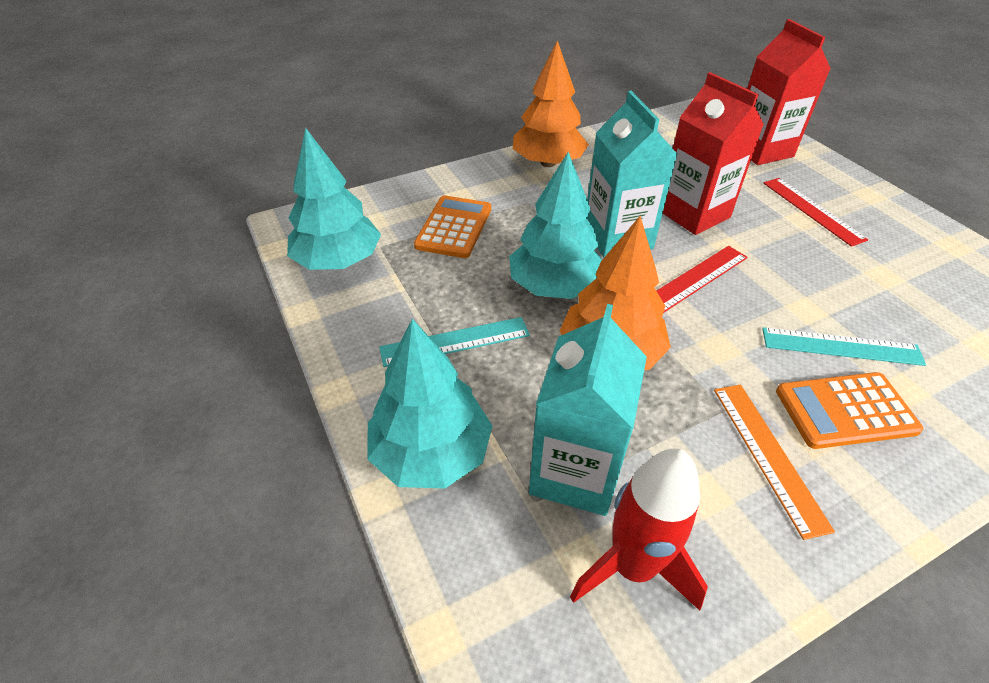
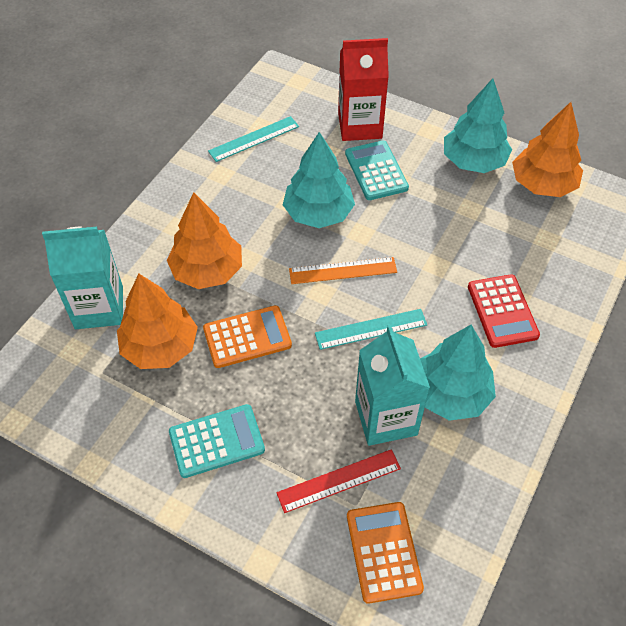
orange tree: [513,40,589,167] [560,216,671,370] = 2 -> [117,274,198,369] [167,192,242,289] [512,102,583,197] = 3
red calculator: none = 0 -> [468,274,540,348] = 1
red carton: [663,72,764,235] [747,19,831,165] = 2 -> [338,38,389,141] = 1
red rocket: [570,449,708,611] = 1 -> none = 0
red ruler: [657,246,748,312] [763,178,868,247] = 2 -> [276,449,401,513] = 1
turquoise calculator: none = 0 -> [169,404,265,478] [345,140,409,200] = 2

